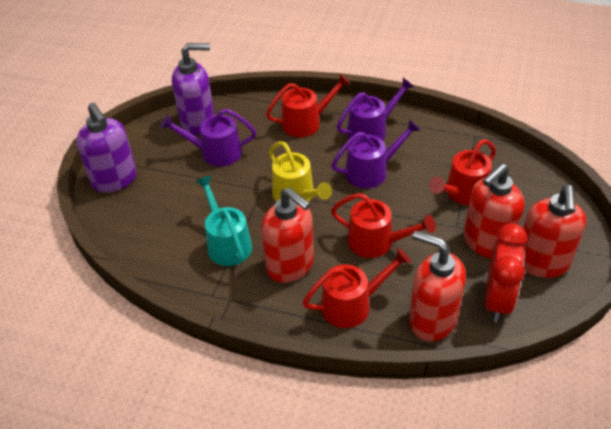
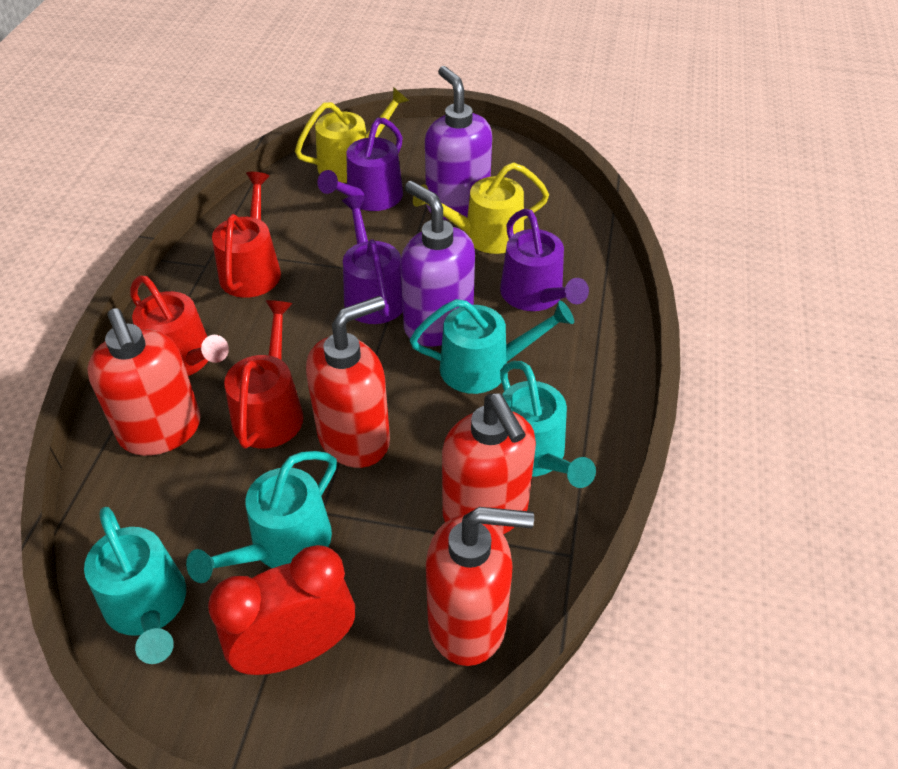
red watering can: [266,74,351,137] [302,248,411,328] [331,193,436,258] [429,139,496,205] = 4 -> [130,276,229,376] [212,172,281,298] [224,300,303,449] = 3
turquoise watering can: [196,175,252,266] = 1 -> [84,507,186,664] [186,451,337,583] [410,299,574,394] [500,361,596,488] = 4
yellow watering can: [269,141,332,202] = 1 -> [295,87,409,183] [413,162,549,254] = 2

